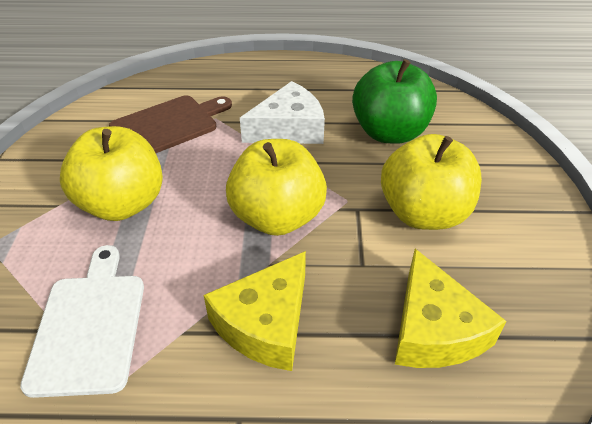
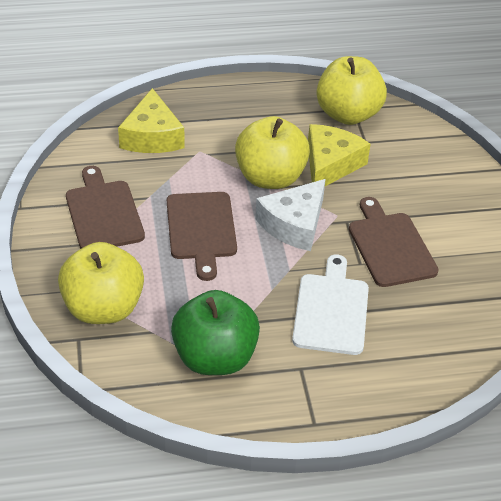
brown cutting board: [109,96,232,153] = 1 -> [66,166,145,249] [167,192,237,281] [349,197,439,287] = 3

